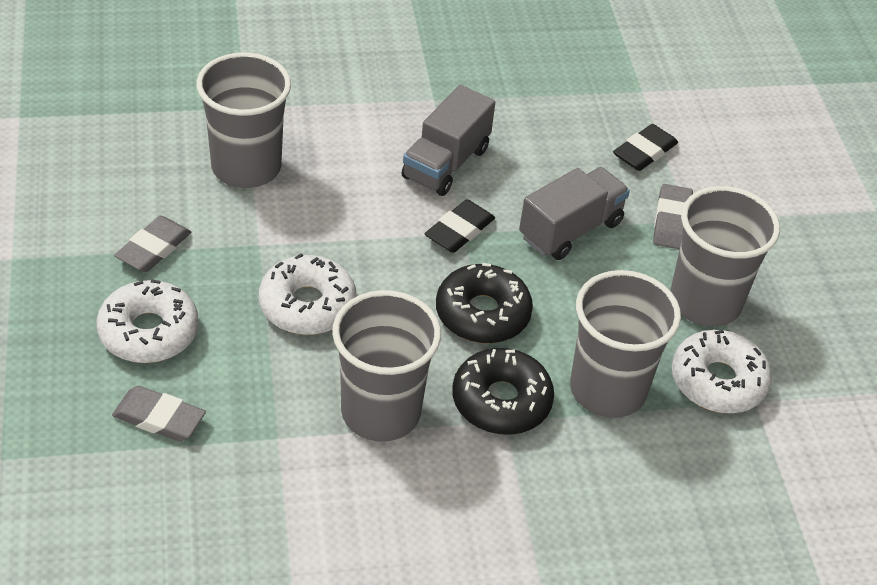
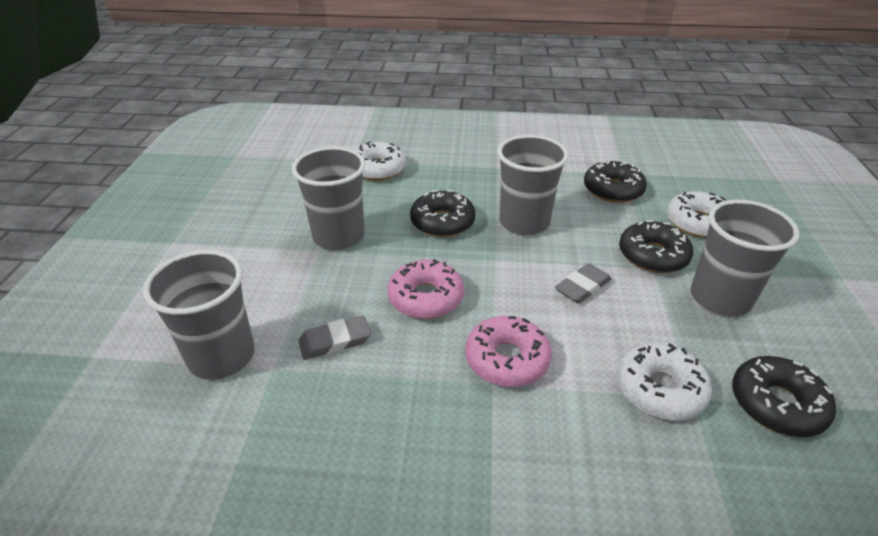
black donut: [436,263,533,343] [452,348,554,435] = 2 -> [410,190,475,237] [584,161,647,203] [619,220,693,273] [732,356,836,437] = 4
black eraser: [424,199,495,253] [613,124,678,171] = 2 -> none = 0
grey eraser: [112,386,206,441] [114,216,191,272] [653,184,693,249] = 3 -> [299,315,371,360] [555,263,612,304] = 2
grey truck: [402,85,495,196] [519,167,630,260] = 2 -> none = 0
pink donut: none = 0 -> [388,259,464,319] [465,316,552,387] = 2

